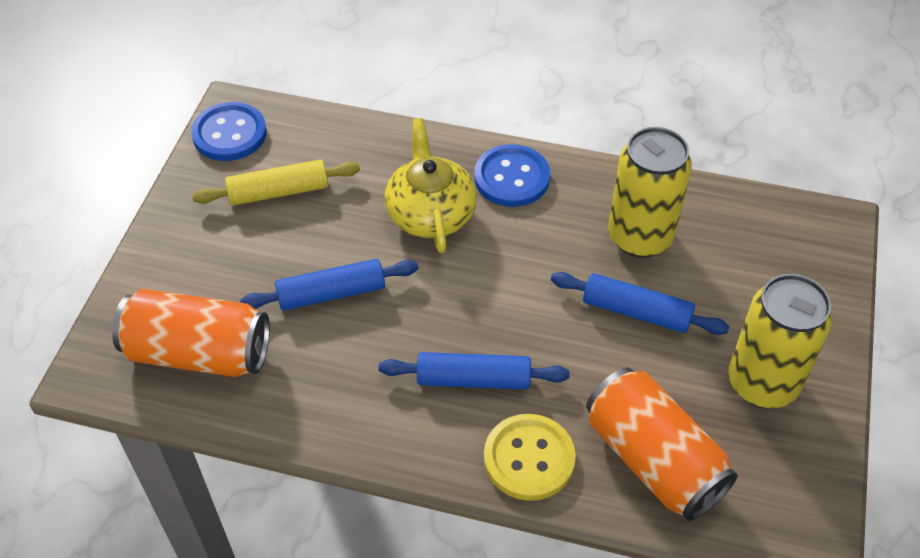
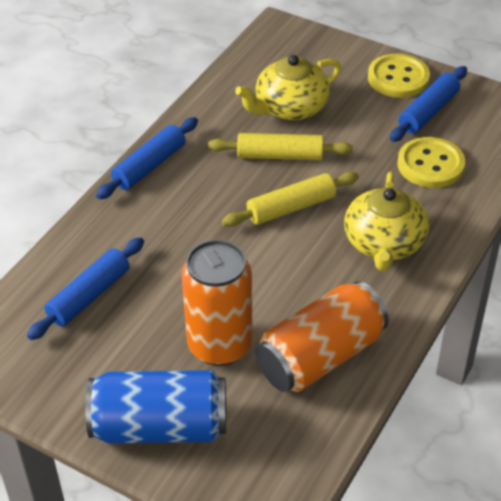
blue button: [191,102,267,161] [474,144,550,207] = 2 -> none = 0
blue can: none = 0 -> [85,370,226,444] = 1
yellow button: [484,414,576,501] = 1 -> [368,53,430,98] [397,137,465,188] = 2
yellow can: [608,127,692,258] [728,274,832,408] = 2 -> none = 0
yellow rolling pin: [192,159,360,206] = 1 -> [208,133,353,160] [222,172,359,227] = 2
yellow teapot: [385,118,477,253] = 1 -> [235,55,341,120] [344,172,429,272] = 2

